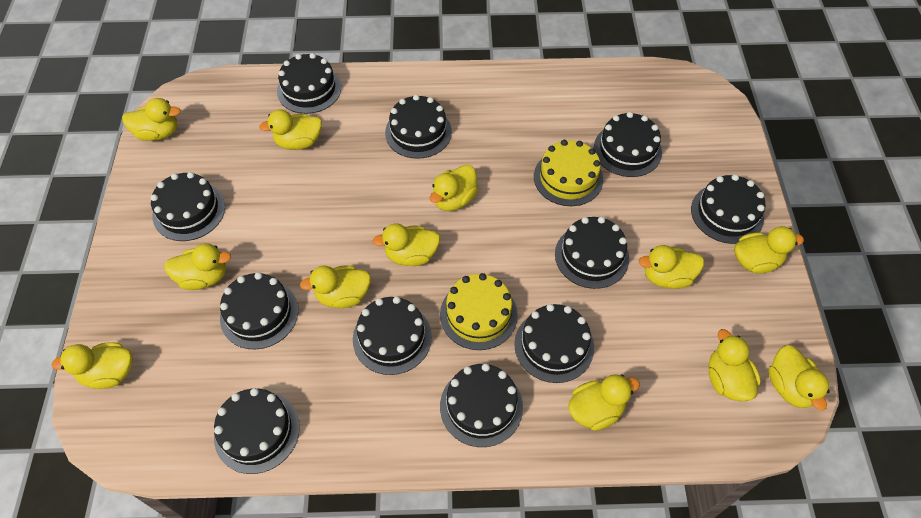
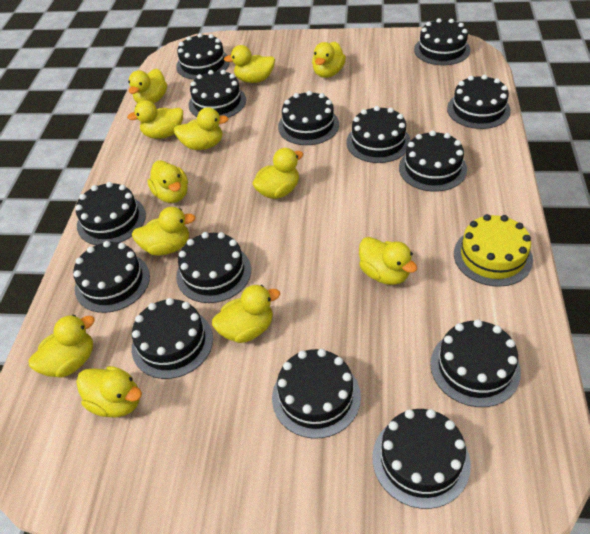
black cake: [151,172,225,241] [214,388,300,474] [220,272,298,349] [277,53,341,114] [353,296,432,375] [385,95,452,159] [440,363,523,447] [514,304,594,383] [555,217,629,289] [594,112,662,177] [691,174,765,244] = 11 -> [73,241,150,313] [75,182,146,245] [132,298,213,379] [176,33,230,80] [176,232,251,303] [189,70,246,118] [272,349,361,439] [278,91,339,145] [346,106,411,163] [372,409,471,509] [399,130,467,192] [414,18,470,65] [430,319,521,407] [447,75,511,129] = 14
yellow cake: [440,273,518,350] [534,140,603,206] = 2 -> [454,214,533,287] = 1

